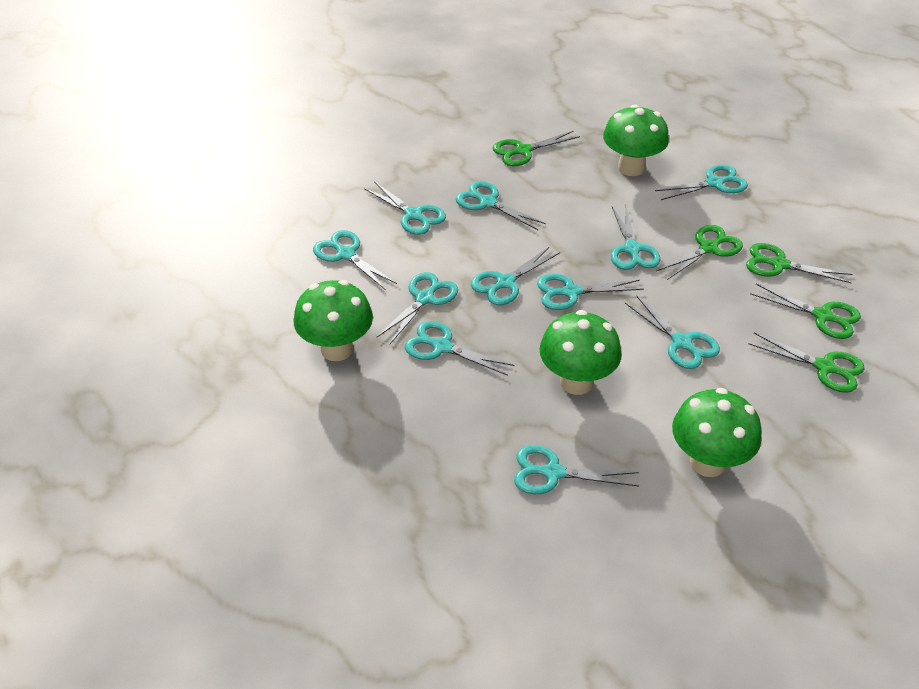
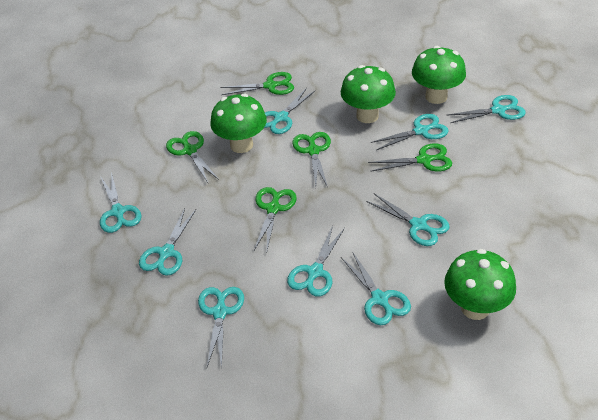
turquoise scissors: [313,230,397,290] [364,181,446,235] [377,272,458,344] [405,321,515,376] [456,181,546,230] [471,246,560,305] [514,445,639,494] [537,274,644,310] [611,207,660,270] [625,295,720,369] [655,165,748,200] = 11 -> [100,172,142,233] [139,208,196,276] [198,287,244,369] [264,88,316,134] [287,226,345,296] [341,251,411,325] [366,193,450,246] [371,114,449,150] [448,95,526,123] = 9

